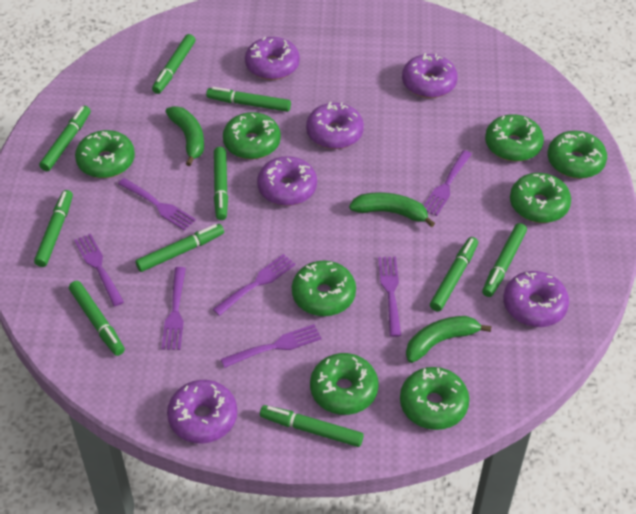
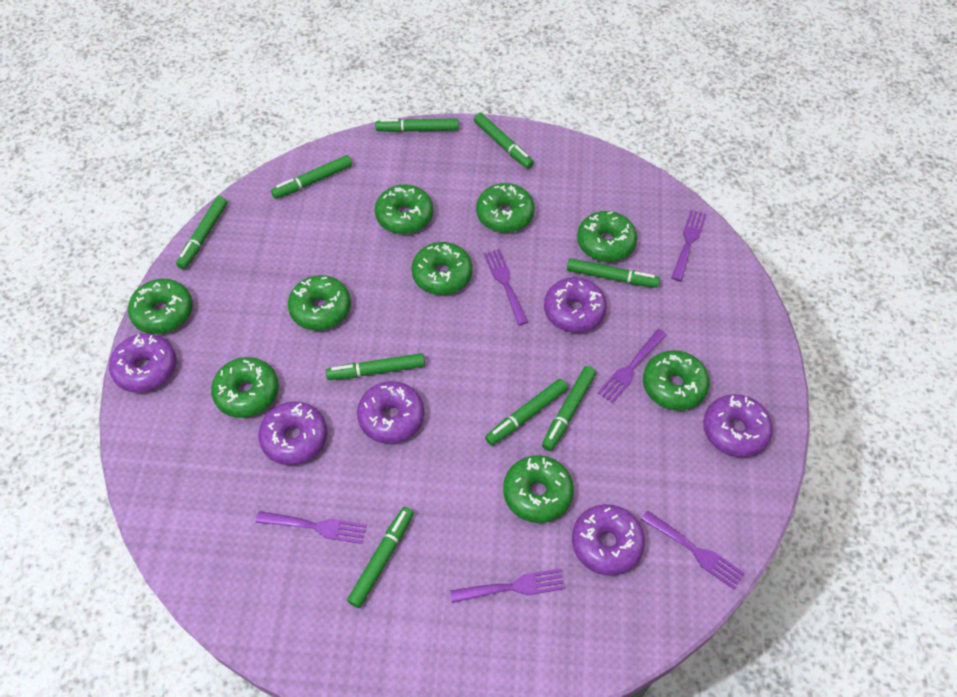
green banana: [165,106,204,166] [349,192,435,227] [406,316,491,363] = 3 -> none = 0
green donut: [75,130,135,178] [223,112,281,159] [292,261,356,316] [310,353,378,415] [400,367,469,430] [485,114,544,161] [510,173,571,223] [548,131,607,179] = 8 -> [128,279,193,334] [211,357,279,418] [288,275,351,331] [375,184,433,234] [411,242,472,295] [476,183,535,233] [503,455,574,523] [577,211,637,262] [643,350,710,411] = 9
green marker: [34,190,73,267] [39,106,91,171] [69,281,125,356] [135,224,224,272] [152,34,196,94] [206,87,291,112] [214,147,228,220] [260,405,364,447] [430,237,478,312] [482,223,527,297] = 10 -> [176,196,227,269] [271,155,352,199] [326,353,425,380] [347,507,414,608] [375,118,459,132] [474,113,534,169] [485,379,568,446] [542,366,596,451] [567,258,660,288] = 9
purple fork: [74,234,124,306] [118,178,196,231] [162,267,186,350] [213,254,296,316] [221,324,322,368] [378,257,401,337] [424,150,472,216] = 7 -> [256,511,367,544] [450,568,565,603] [484,249,528,325] [598,329,667,404] [641,511,745,590] [671,210,707,281] = 6

